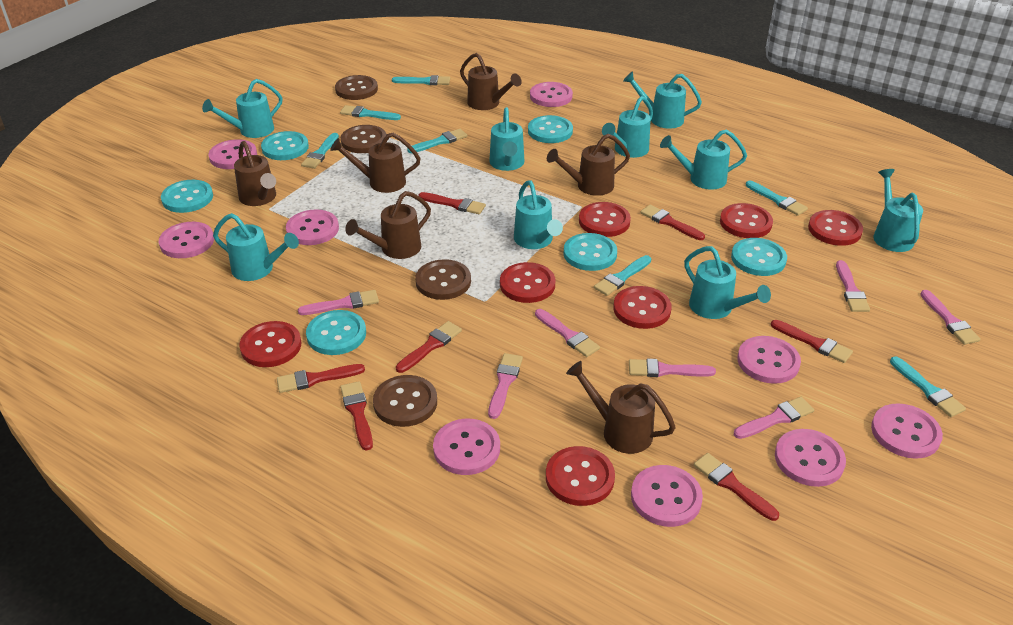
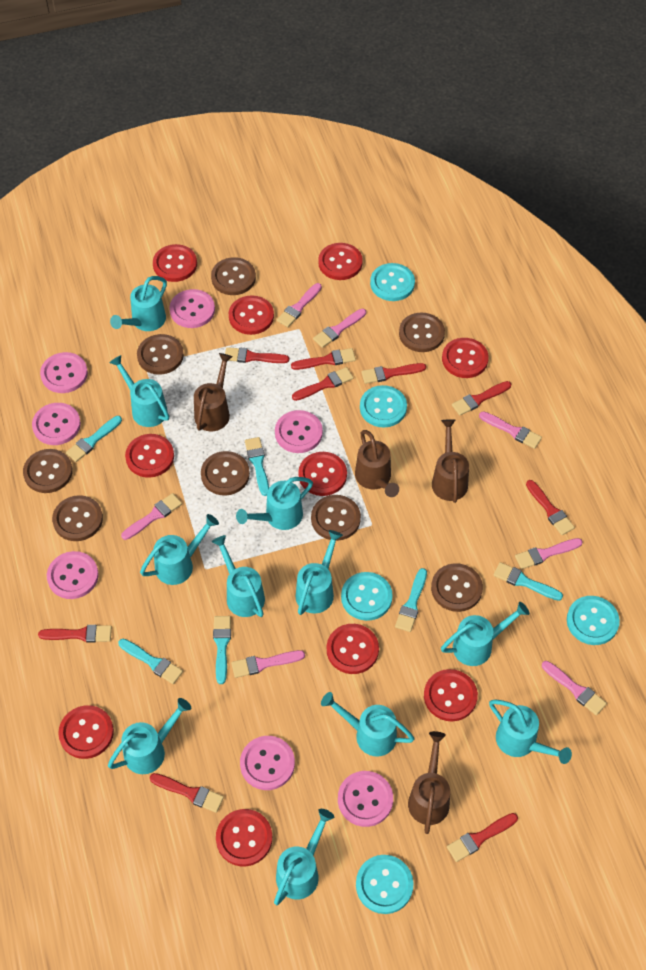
brown button: [335,75,378,100] [341,125,386,153] [373,375,437,427] [415,259,471,300] = 4 -> [23,449,73,493] [52,495,103,541] [137,334,184,375] [201,451,250,496] [211,257,256,295] [311,495,361,541] [399,313,445,352] [431,563,483,612] = 8
brown watering can: [234,141,276,206] [330,133,421,193] [345,191,431,259] [460,53,522,110] [547,134,630,196] [566,361,676,454] = 6 -> [194,353,233,431] [355,430,399,497] [408,731,450,834] [432,419,469,503] = 4
pink button: [159,222,214,258] [209,139,257,169] [286,209,339,245] [433,418,500,475] [530,82,573,107] [631,465,703,527] [737,336,801,384] [775,429,846,487] [871,403,943,459] = 9 -> [32,403,81,445] [40,352,88,393] [47,551,99,599] [169,289,215,328] [240,736,295,790] [275,410,323,453] [338,771,393,827] = 7
red brush: [277,364,365,393] [340,381,373,451] [396,321,462,373] [418,192,486,214] [640,205,705,240] [694,453,779,521] [771,320,853,363] = 7 -> [38,625,112,643] [150,773,224,813] [225,347,289,363] [291,348,356,370] [292,367,354,401] [361,363,426,384] [447,813,518,862] [452,381,511,415] [526,480,575,535] = 9
red button: [239,321,301,367] [500,262,555,303] [546,446,615,506] [579,202,631,237] [613,286,672,329] [720,203,773,238] [808,210,863,246] = 7 -> [58,705,114,759] [125,434,174,478] [153,244,197,282] [216,809,272,866] [229,295,274,335] [298,452,347,496] [318,243,363,280] [327,624,379,674] [424,669,478,721] [442,338,489,378] = 10
turquoise brush: [301,133,339,169] [340,105,401,120] [392,75,450,85] [407,129,467,153] [594,255,651,296] [746,181,808,216] [890,356,966,417] = 7 -> [66,416,122,462] [118,639,183,684] [213,616,231,684] [245,437,269,496] [395,568,427,632] [494,562,563,601] = 6
turquoise button: [161,180,213,213] [261,131,309,160] [306,310,366,355] [528,115,573,143] [563,233,617,271] [731,238,787,276] = 6 -> [341,572,393,621] [356,855,414,914] [360,385,407,428] [370,263,415,301] [567,596,620,645] = 5
turquoise watering can: [202,79,282,138] [213,213,299,281] [489,107,524,171] [514,180,563,249] [602,96,653,158] [623,71,702,129] [660,129,747,190] [684,246,771,319] [873,169,923,252] = 9 -> [108,698,191,774] [109,355,169,427] [110,276,167,331] [140,514,219,585] [212,535,265,617] [236,477,313,530] [274,809,334,905] [295,530,343,615] [321,692,415,757] [441,602,529,666] [489,699,572,764] = 11

